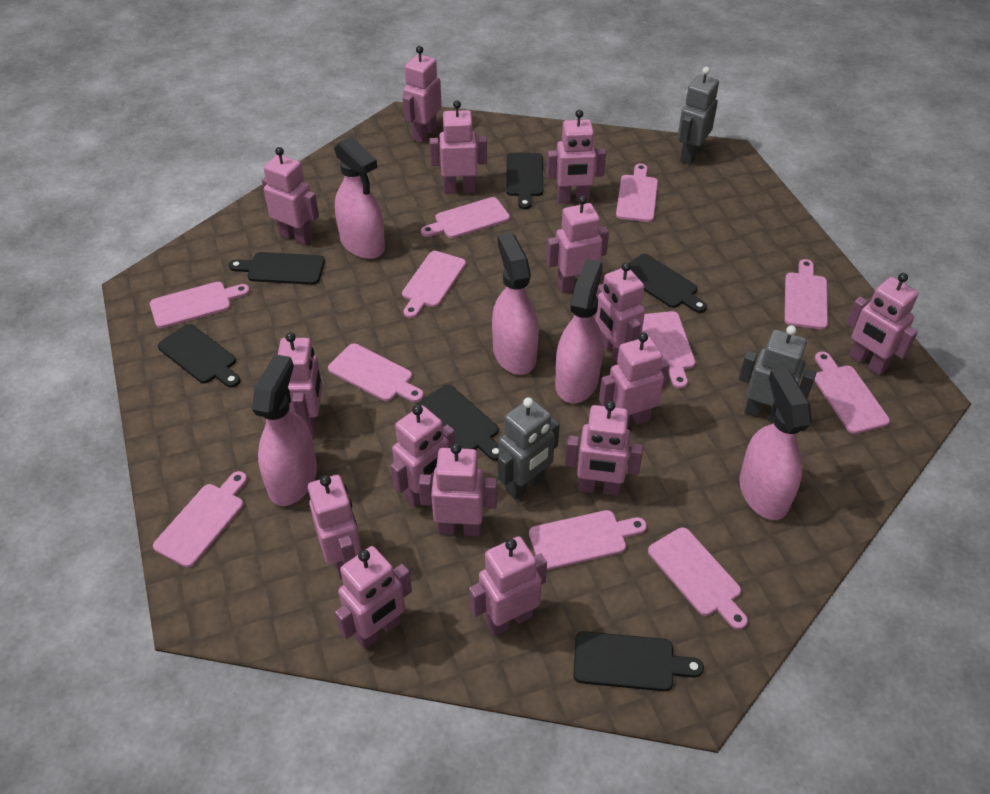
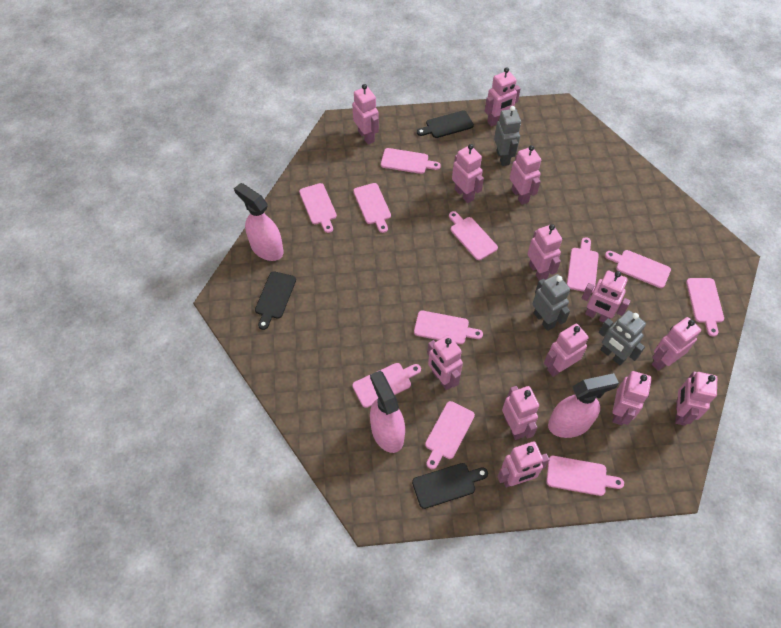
black cutting board: [158,324,240,388] [229,252,325,285] [417,385,499,461] [506,153,543,209] [573,631,704,691] [630,254,707,313] = 6 -> [255,271,296,330] [412,463,488,509] [417,110,474,138] = 3
pink robot: [262,147,319,245] [278,332,323,436] [308,475,361,579] [335,546,412,649] [391,405,455,507] [403,46,442,143] [419,443,497,536] [429,100,487,194] [469,536,547,636] [546,196,609,293] [547,110,606,203] [565,401,643,496] [595,262,645,364] [599,332,670,428] [846,273,919,375] = 15 -> [352,84,379,145] [427,335,463,390] [452,144,484,203] [485,67,521,127] [497,441,549,487] [502,386,539,440] [510,145,541,205] [527,224,562,281] [544,324,588,377] [582,270,630,323] [612,371,652,425] [652,317,701,371] [675,371,717,426] = 13
pink spray bottle: [252,354,317,506] [334,136,385,259] [492,233,539,375] [555,259,603,403] [739,368,812,520] = 5 -> [234,183,283,261] [370,371,405,453] [548,373,619,438] = 3

